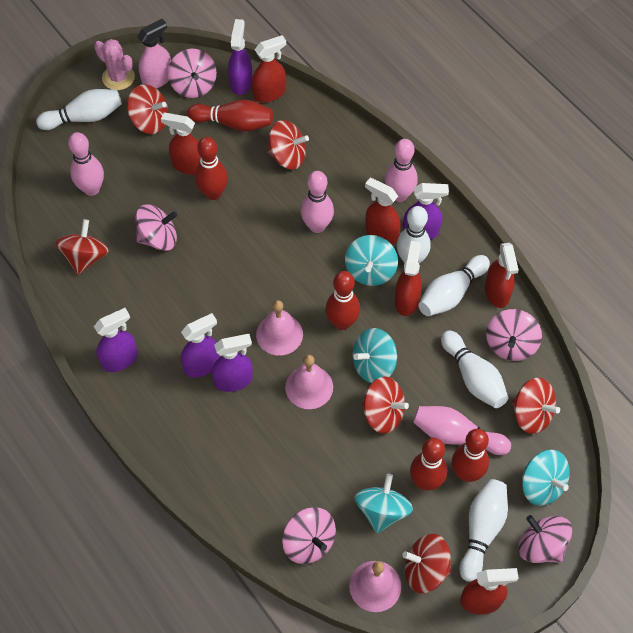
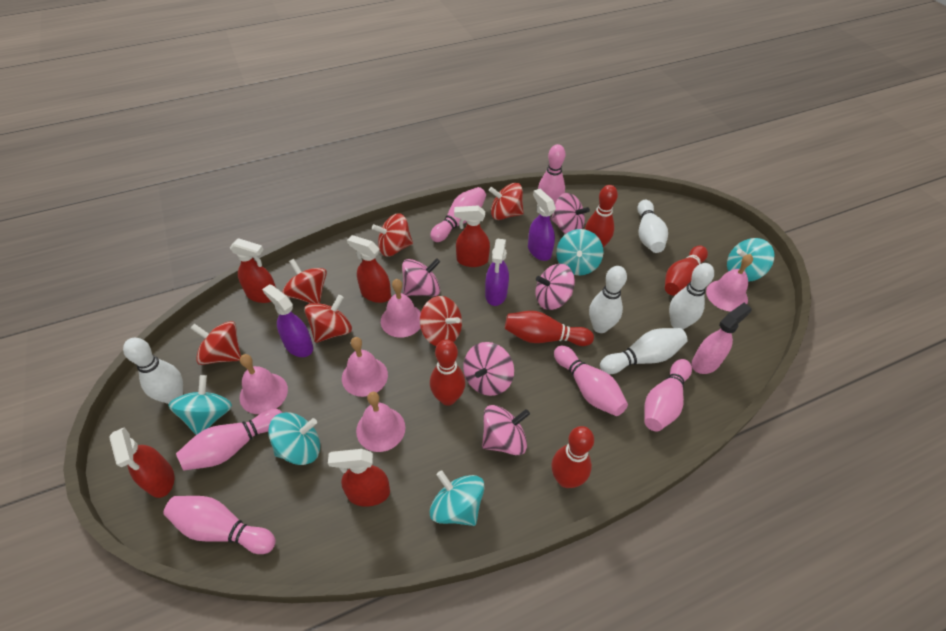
pink bell: [256,300,303,356] [285,355,333,409] [349,561,401,612] = 3 -> [240,354,288,414] [342,337,388,397] [356,392,406,452] [381,279,421,338] [706,254,753,312] = 5
pink bowling pin: [68,132,104,196] [301,171,334,233] [385,139,418,202] [413,406,511,455] = 4 -> [164,496,276,554] [176,409,282,470] [430,187,486,242] [538,144,565,204] [554,346,628,416] [644,359,692,432] = 6
pink cactus: [94,39,135,90] = 1 -> none = 0
purple spray bottle: [94,308,138,372] [181,313,220,378] [212,334,253,392] [228,19,252,95] [403,183,449,240] = 5 -> [262,284,313,357] [485,238,509,306] [528,189,556,261] = 3
red spray bottle: [161,113,201,175] [252,35,286,103] [365,178,401,244] [395,241,422,316] [460,568,518,614] [485,243,519,308] = 6 -> [109,427,174,498] [230,238,276,303] [328,449,390,507] [347,235,391,303] [454,205,490,267] = 5
turquoise spinning top: [345,235,398,286] [353,328,397,383] [355,474,413,533] [522,450,570,506] = 4 -> [168,375,232,435] [268,412,320,465] [430,470,485,526] [556,229,603,276] [727,238,774,282] = 5

